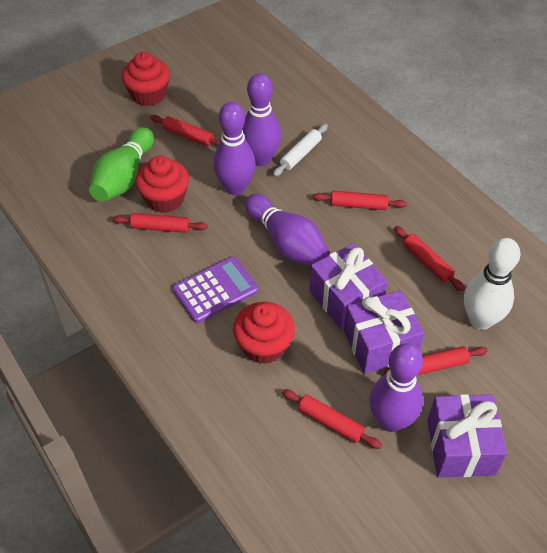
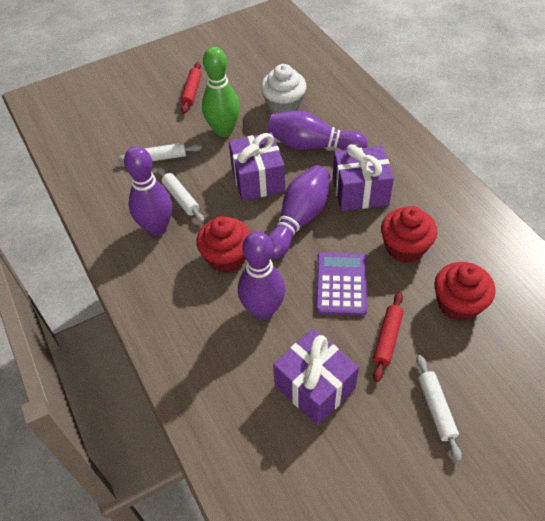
red rolling pin: [112,213,207,233] [150,115,220,147] [282,389,382,449] [313,191,407,210] [384,346,488,375] [394,226,465,291] = 6 -> [181,62,202,114] [373,292,404,382] = 2
white bowling pin: [464,238,520,330] = 1 -> none = 0
white cupcake: none = 0 -> [261,64,307,113] = 1
white rolling pin: [273,124,328,177] = 1 -> [118,143,202,162] [158,167,204,223] [416,355,462,462] = 3

